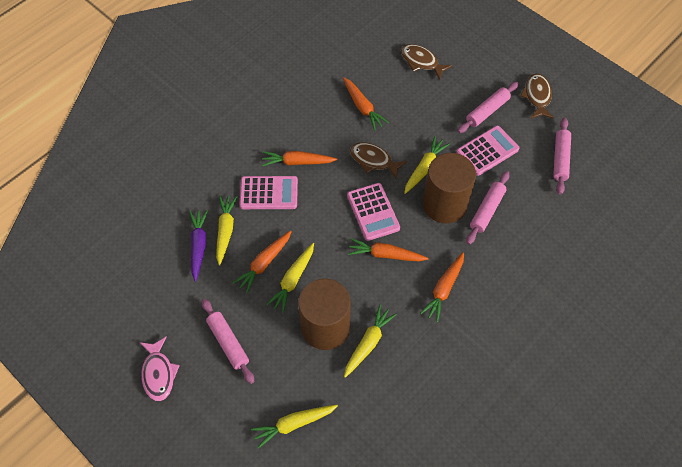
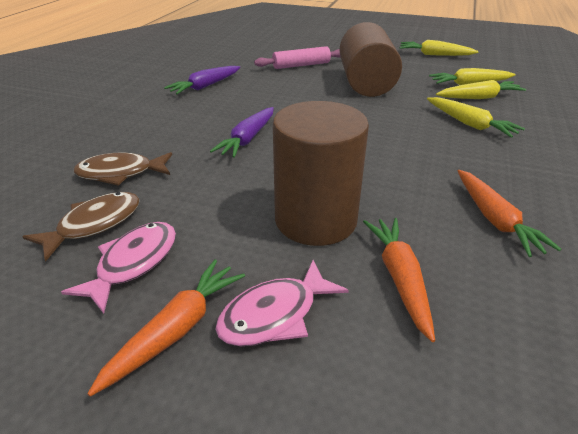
brown fish: [350,142,407,180] [401,44,453,80] [520,73,554,119] = 3 -> [22,192,140,262] [73,152,172,186] = 2
orange carrot: [233,230,292,293] [262,151,337,166] [343,77,389,130] [348,238,428,261] [420,252,464,322] = 5 -> [87,259,245,397] [363,218,435,342] [458,170,561,257] = 3
pink calculator: [239,176,298,209] [347,183,400,241] [456,126,519,176] = 3 -> none = 0
pink fish: [139,336,180,401] = 1 -> [61,222,176,314] [215,260,349,346] = 2
pink rolling pin: [202,299,254,384] [458,82,519,133] [466,171,509,245] [553,118,571,195] = 4 -> [254,46,341,69] = 1
purple carrot: [189,210,208,282] = 1 -> [164,66,240,94] [210,107,274,158] = 2
yellow carrot: [216,196,238,265] [251,405,338,449] [266,243,314,313] [344,305,397,378] [404,136,450,194] = 5 -> [400,40,479,56] [427,97,525,138] [429,68,516,85] [436,80,526,99] = 4

